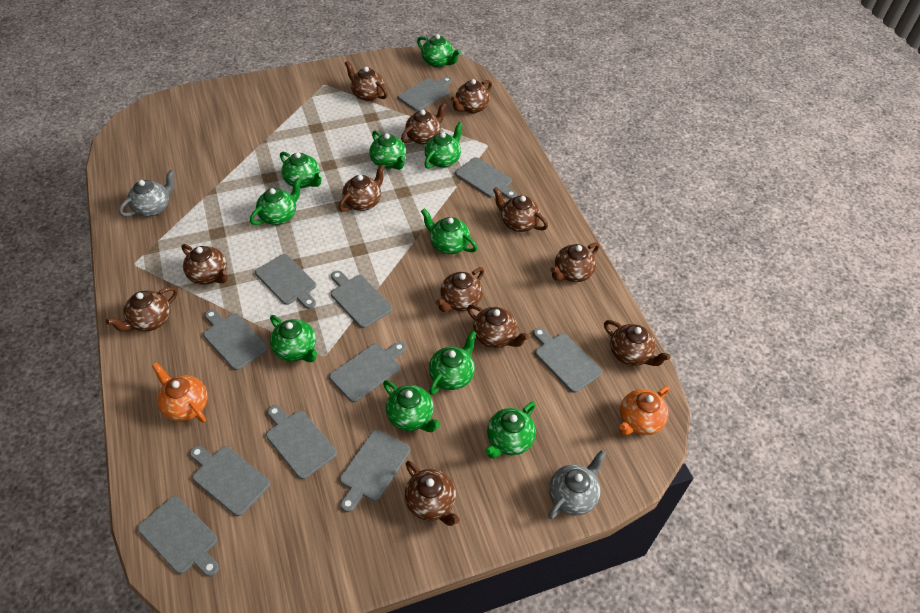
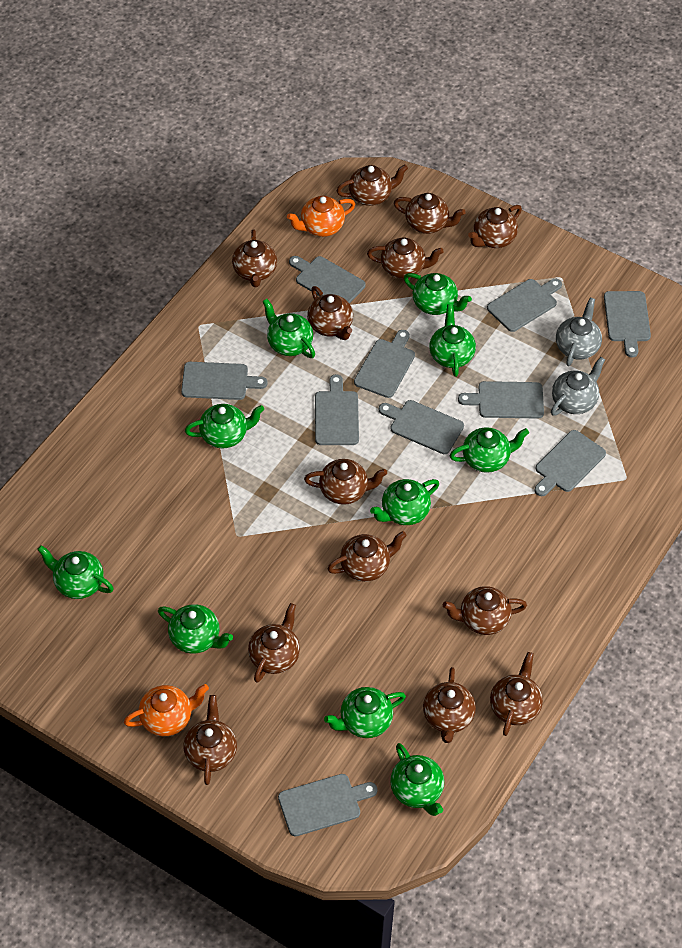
brown teapot: [106,287,178,331] [181,244,228,285] [339,164,385,212] [345,61,388,101] [401,102,446,145] [405,461,460,526] [436,267,484,312] [451,79,492,113] [467,305,529,348] [493,187,548,232] [550,243,599,282] [604,320,671,366] = 12 -> [184,695,237,785] [232,230,277,287] [248,603,300,683] [304,459,387,505] [307,286,353,340] [328,531,407,582] [336,164,408,206] [367,238,444,279] [394,193,466,234] [423,667,476,743] [443,586,527,635] [468,205,522,248] [490,652,543,736] = 13
grey cutting board: [138,496,219,577] [190,446,270,516] [203,309,268,370] [255,254,316,309] [266,405,337,479] [329,342,406,402] [331,271,392,328] [340,429,410,512] [398,77,452,111] [455,157,517,199] [533,327,602,393] = 11 -> [181,362,268,400] [278,774,378,836] [289,256,366,304] [315,374,359,445] [354,330,415,398] [379,400,464,454] [458,381,544,419] [487,279,562,332] [534,430,606,496] [604,291,651,357] = 10

